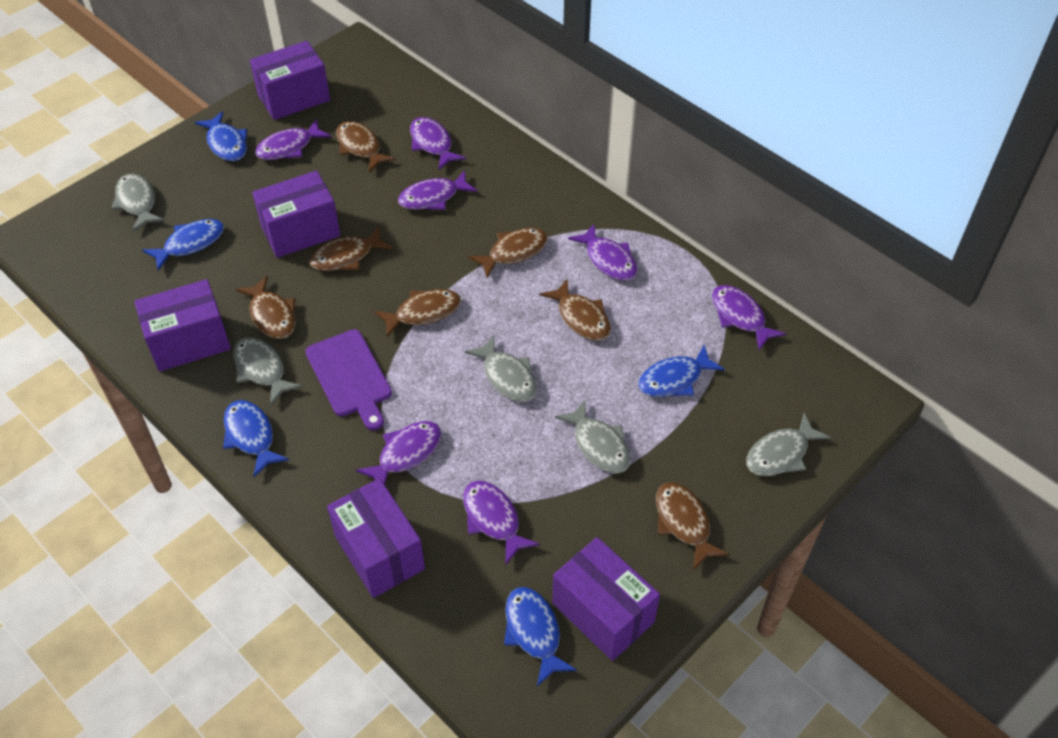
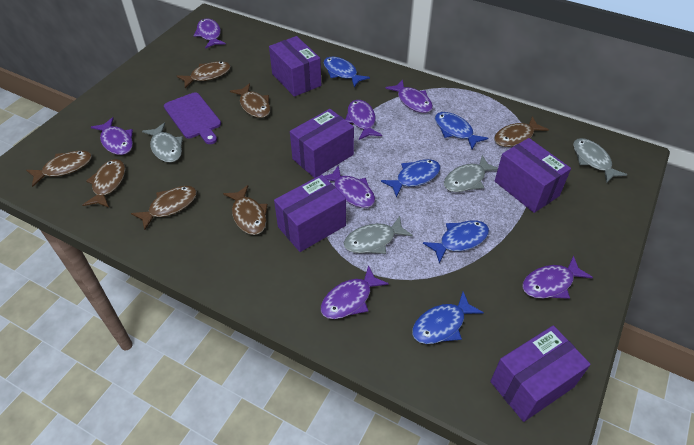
grey fish: [111,173,165,232] [233,337,302,405] [465,335,537,402] [555,400,630,473] [746,413,831,476] = 5 -> [142,123,183,162] [344,216,413,254] [444,155,498,192] [573,138,627,184] = 4

